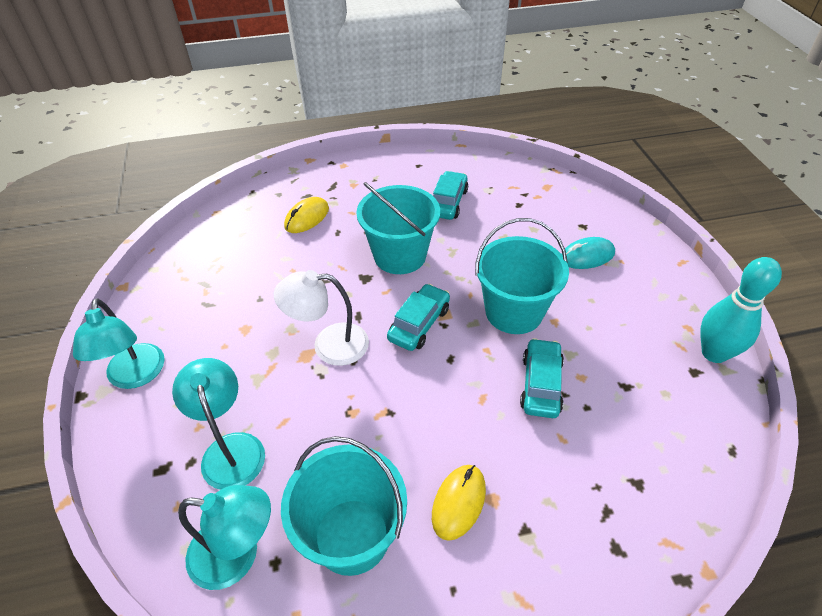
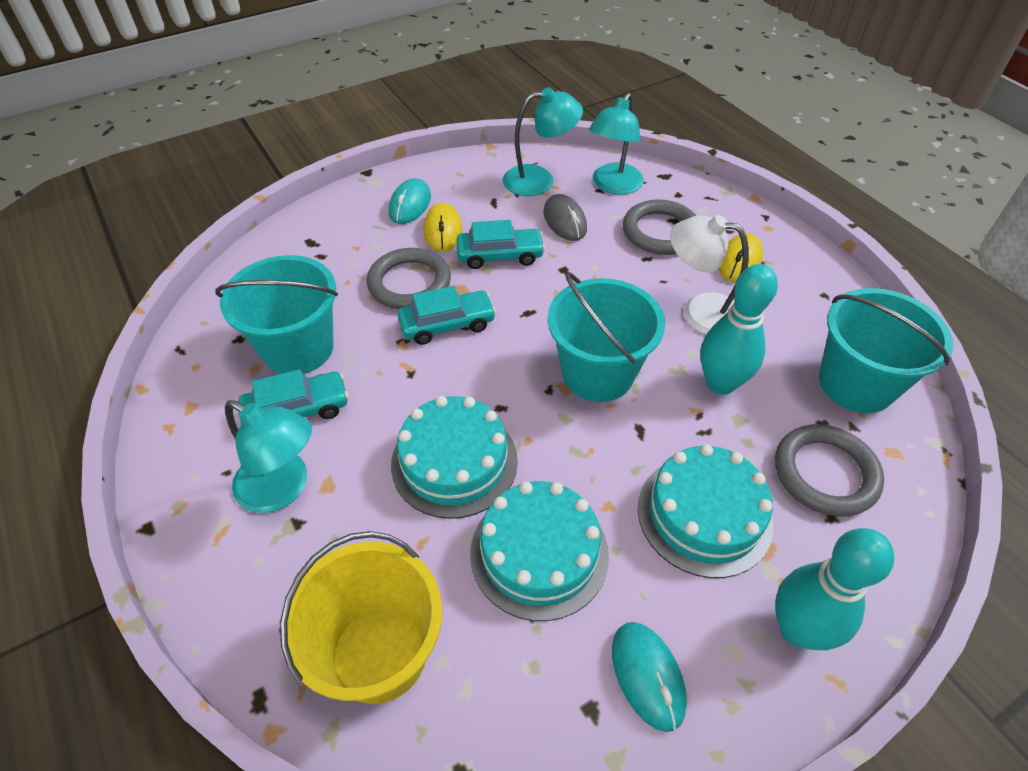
grey mouse: none = 0 -> [543,194,587,241] = 1
grey ring: none = 0 -> [367,248,451,309] [623,199,696,255] [775,424,884,517] = 3
turquoise bowling pin: [700,257,782,363] = 1 -> [701,264,778,395] [775,528,895,650] = 2
turquoise cake: none = 0 -> [391,396,518,519] [470,481,609,621] [638,444,774,578] = 3
turquoise mouse: [561,237,615,269] = 1 -> [389,178,431,224] [612,622,687,732] = 2
yellow bucket: none = 0 -> [280,531,442,704] = 1

